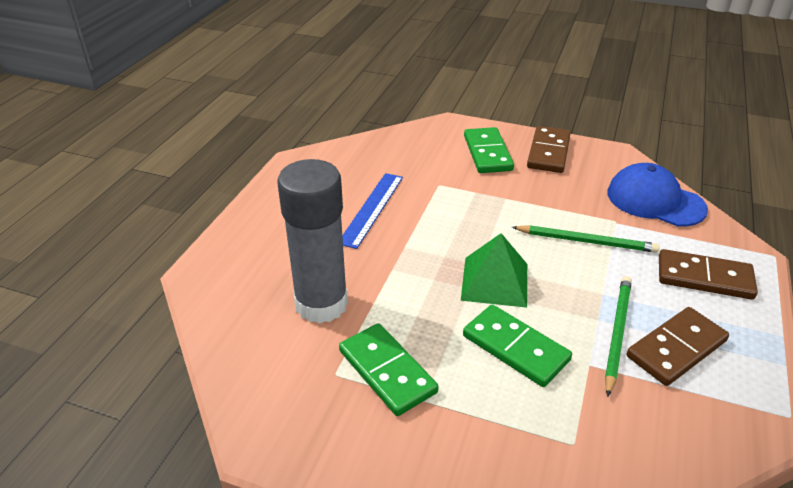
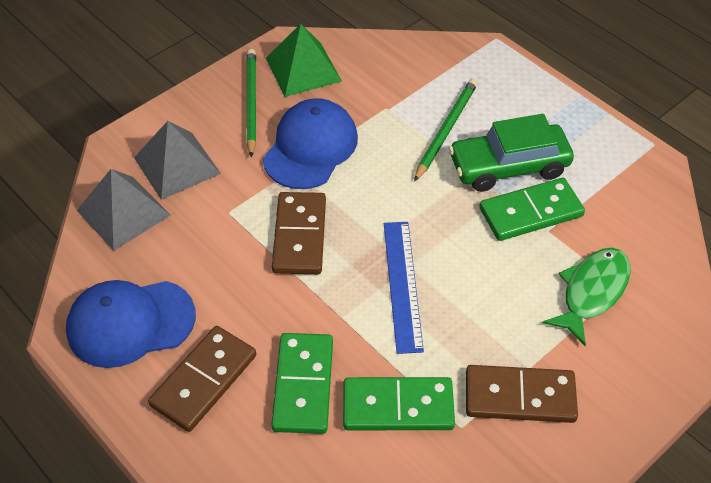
blue cap: [607,163,708,227] = 1 -> [66,280,196,368] [263,98,358,189] = 2
green car: none = 0 -> [449,114,574,192] = 1
green fish: none = 0 -> [543,248,631,346] = 1
grey glue stick: [277,159,348,323] = 1 -> none = 0
grey pyramid: none = 0 -> [77,169,171,251] [134,121,221,200] = 2

